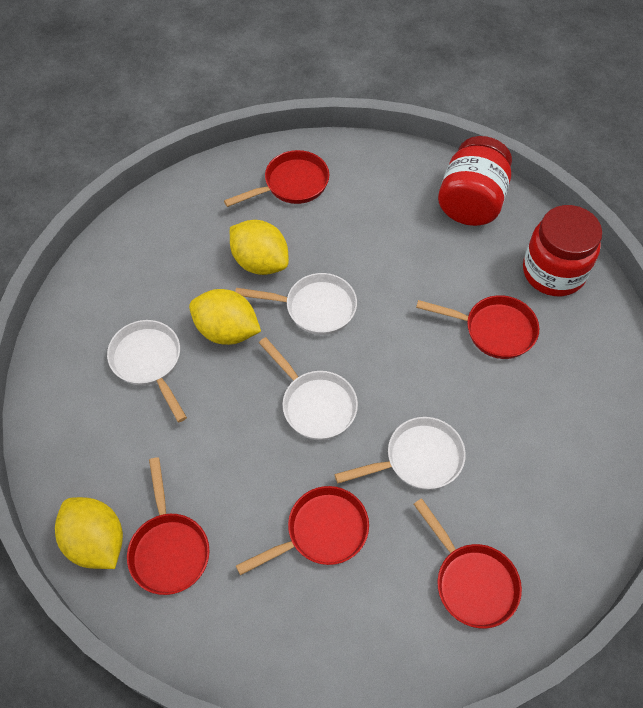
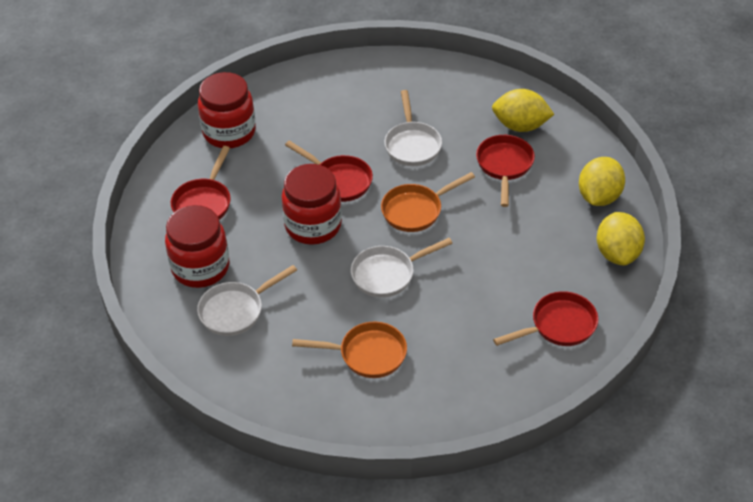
orange pan: none = 0 -> [292,322,407,378] [381,172,475,232] = 2
red jar: [438,136,512,226] [523,205,602,296] = 2 -> [165,205,229,288] [198,72,256,148] [282,164,342,245] = 3
red pan: [127,457,210,595] [224,150,329,207] [236,486,369,575] [414,498,522,628] [416,295,539,359] = 5 -> [171,146,231,220] [285,140,373,202] [476,135,535,207] [493,291,598,346] = 4
white pan: [107,320,187,422] [235,273,357,335] [259,337,358,440] [335,417,466,490] = 4 -> [197,265,297,336] [351,238,453,298] [384,90,442,166] = 3

